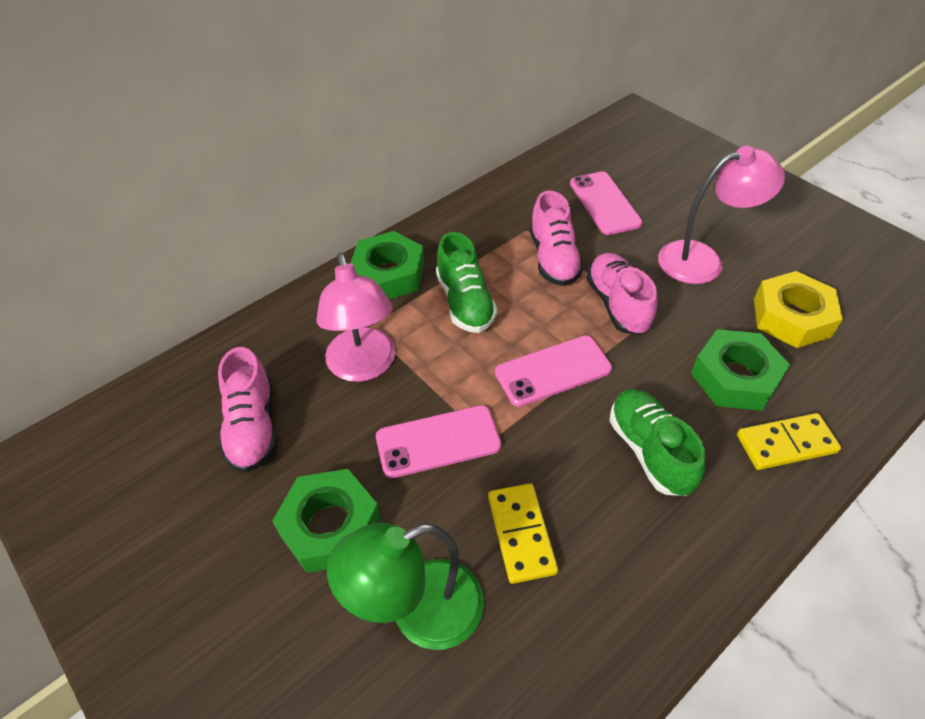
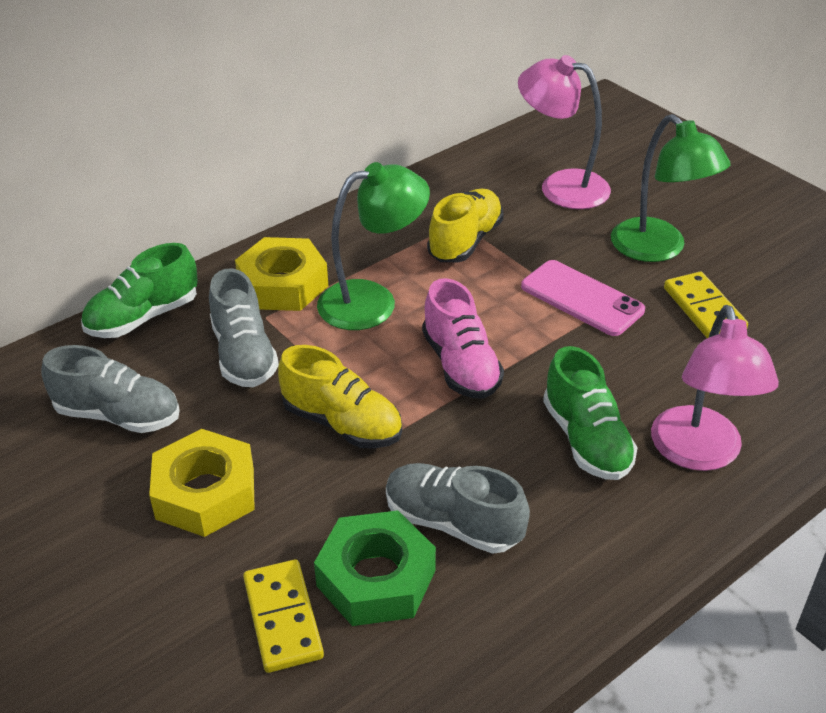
green lamp: [327,523,484,650] = 1 -> [317,162,430,330] [611,114,730,262] = 2
green nut: [272,469,381,573] [350,231,424,299] [691,329,790,411] = 3 -> [314,510,436,626] = 1
grey shoe: none = 0 -> [41,345,180,433] [209,268,279,387] [386,463,530,554] = 3
pink phone: [376,405,502,478] [495,336,612,407] [570,172,643,235] = 3 -> [521,260,645,336] = 1
pink shoe: [218,347,277,473] [530,191,584,286] [586,253,658,335] = 3 -> [422,278,504,399] = 1
yellow nut: [754,271,843,348] = 1 -> [149,429,255,537] [235,237,328,311] = 2
yellow shoe: none = 0 -> [278,345,402,449] [427,189,503,262] = 2

